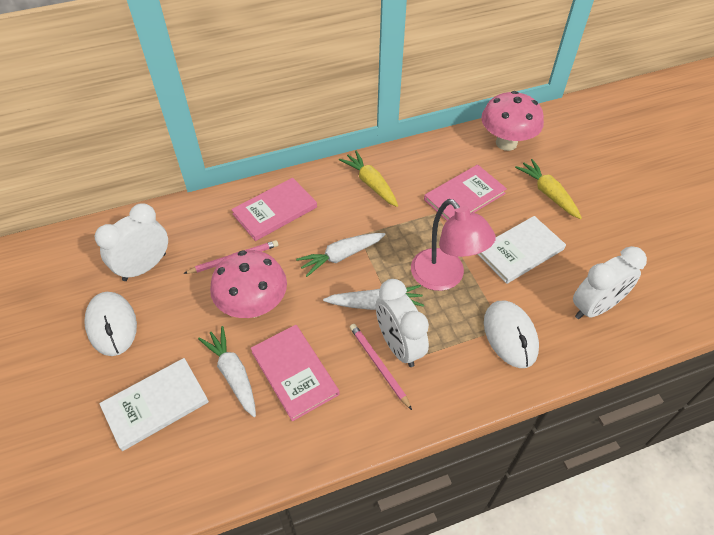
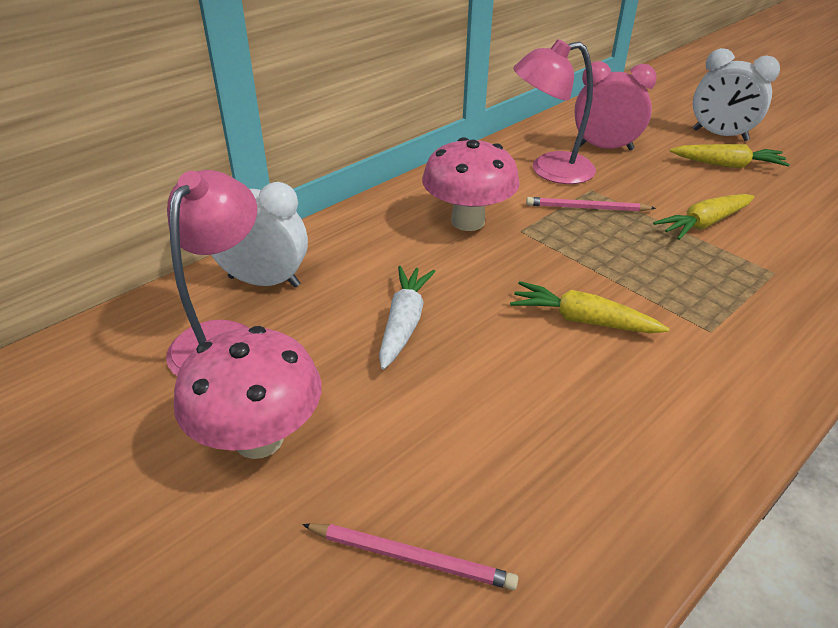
pink book: [231,178,317,241] [251,325,340,421] [424,165,507,221] = 3 -> none = 0
pink clock: none = 0 -> [575,61,657,150] = 1
pink lamp: [411,199,496,291] = 1 -> [166,170,257,376] [513,39,596,184] = 2
white book: [99,358,209,451] [477,216,566,284] = 2 -> none = 0
white carrot: [198,326,256,417] [296,233,386,277] [323,285,424,310] = 3 -> [379,266,436,370] = 1
white clock: [94,203,168,281] [376,279,429,367] [573,246,647,319] = 3 -> [211,182,308,287] [693,48,780,141] = 2
white mouse: [84,292,137,356] [484,301,539,368] = 2 -> none = 0
yellow carrot: [339,151,398,207] [515,159,582,219] = 2 -> [510,281,670,333] [653,194,755,240] [670,144,790,168] = 3

